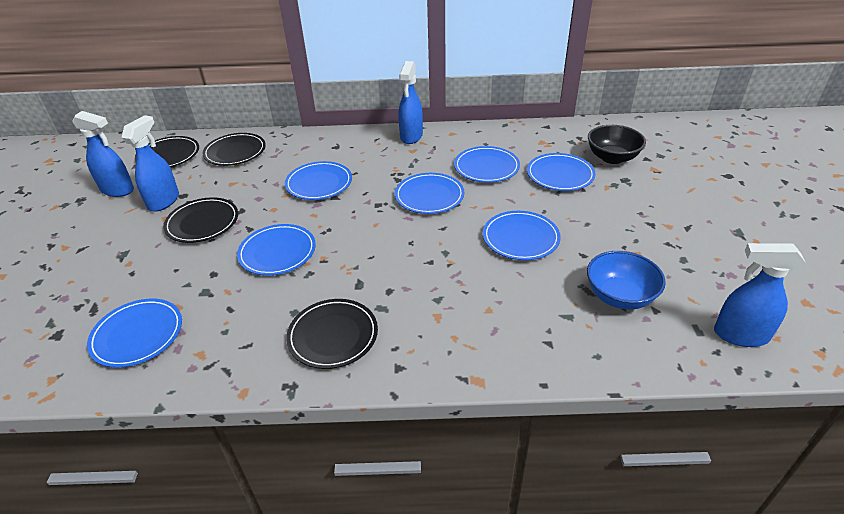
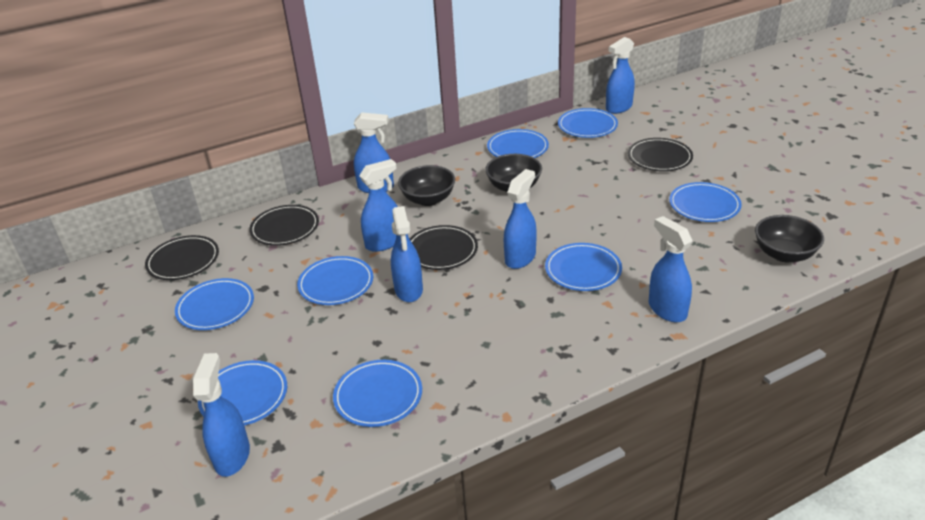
black bowl: [588,125,646,164] = 1 -> [398,165,455,206] [485,154,542,192] [755,215,824,262] = 3
blue bowl: [587,251,666,310] = 1 -> none = 0
blue plate: [87,299,182,368] [237,224,316,275] [285,161,352,200] [395,173,464,214] [454,146,520,183] [483,211,561,260] [527,153,596,191] = 7 -> [175,278,254,330] [198,360,287,426] [297,256,373,305] [333,360,422,427] [487,129,549,158] [545,243,622,291] [558,108,618,138] [669,182,742,222] = 8
blue spray bottle: [72,111,134,197] [122,115,179,212] [398,61,423,144] [714,243,806,347] = 4 -> [193,353,250,477] [354,112,394,193] [359,159,398,252] [391,206,423,302] [504,169,537,269] [606,37,635,114] [649,216,692,322] = 7

